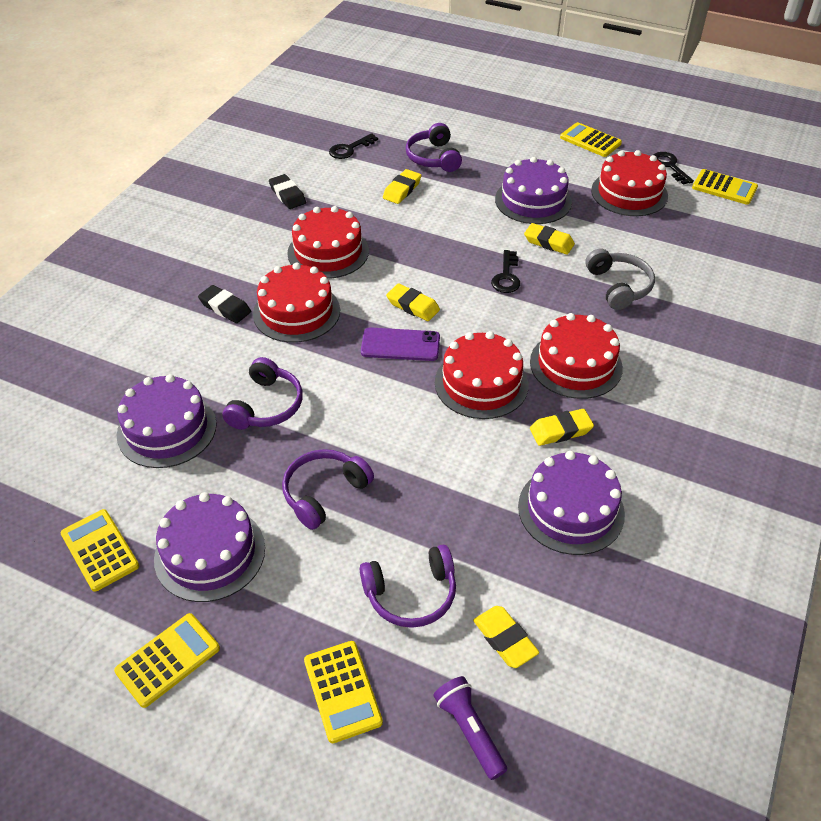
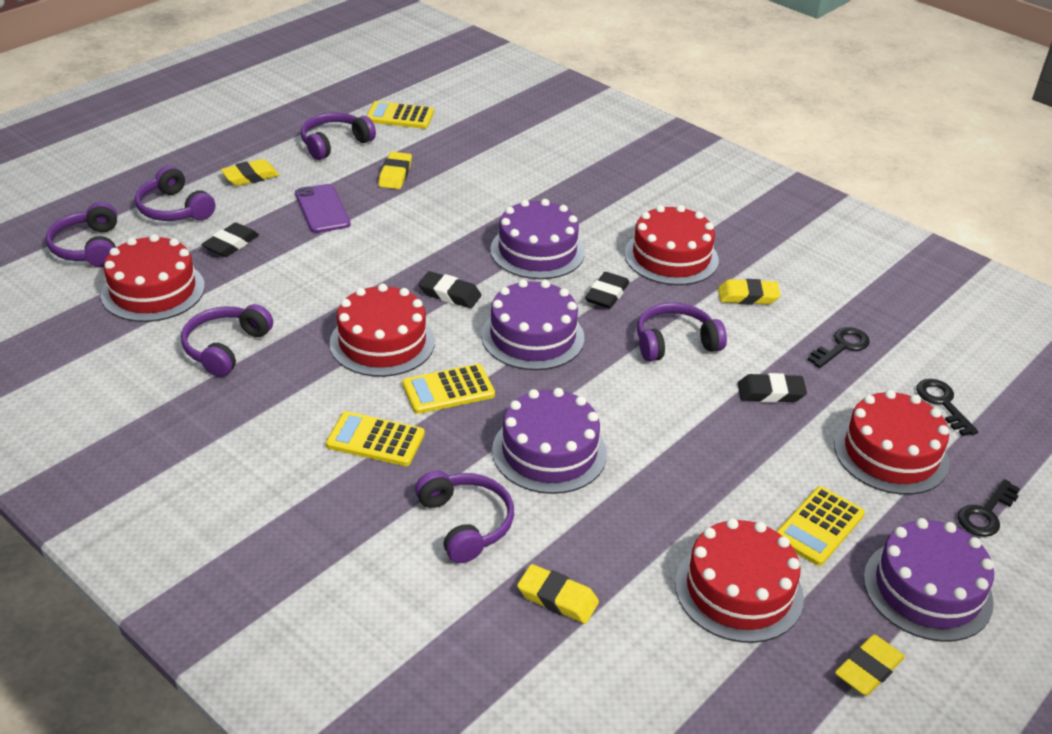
black eraser: [198,285,251,323] [269,174,306,209] = 2 -> [201,223,259,257] [418,271,481,308] [585,272,629,309] [738,373,807,403] = 4
grey headphones: [585,248,655,310] = 1 -> none = 0
purple flashlight: [434,676,507,780] = 1 -> none = 0
purple headphones: [222,357,303,430] [282,449,374,530] [360,545,456,628] [406,123,462,172] = 4 -> [46,202,117,267] [135,166,215,221] [181,304,273,377] [301,113,376,160] [415,471,514,563] [637,302,727,362] = 6
yellow calculator: [61,509,139,592] [114,613,220,708] [304,641,383,743] [560,122,622,157] [692,169,758,205] = 5 -> [326,411,425,466] [367,101,434,129] [402,364,495,414] [776,486,865,566] = 4

